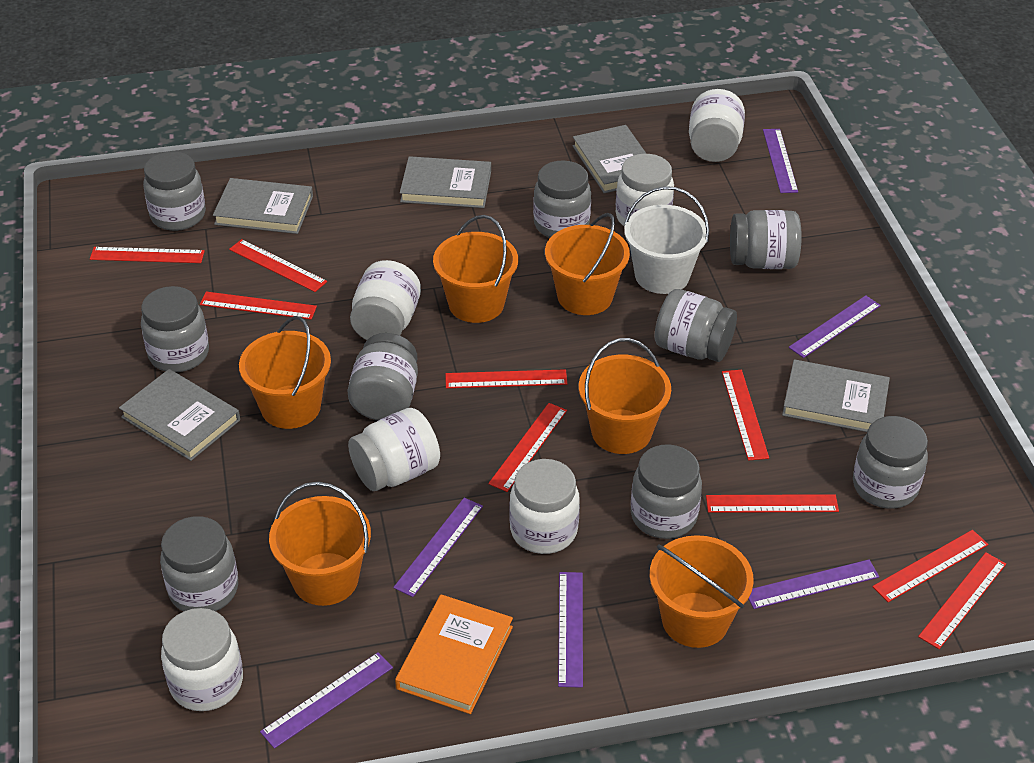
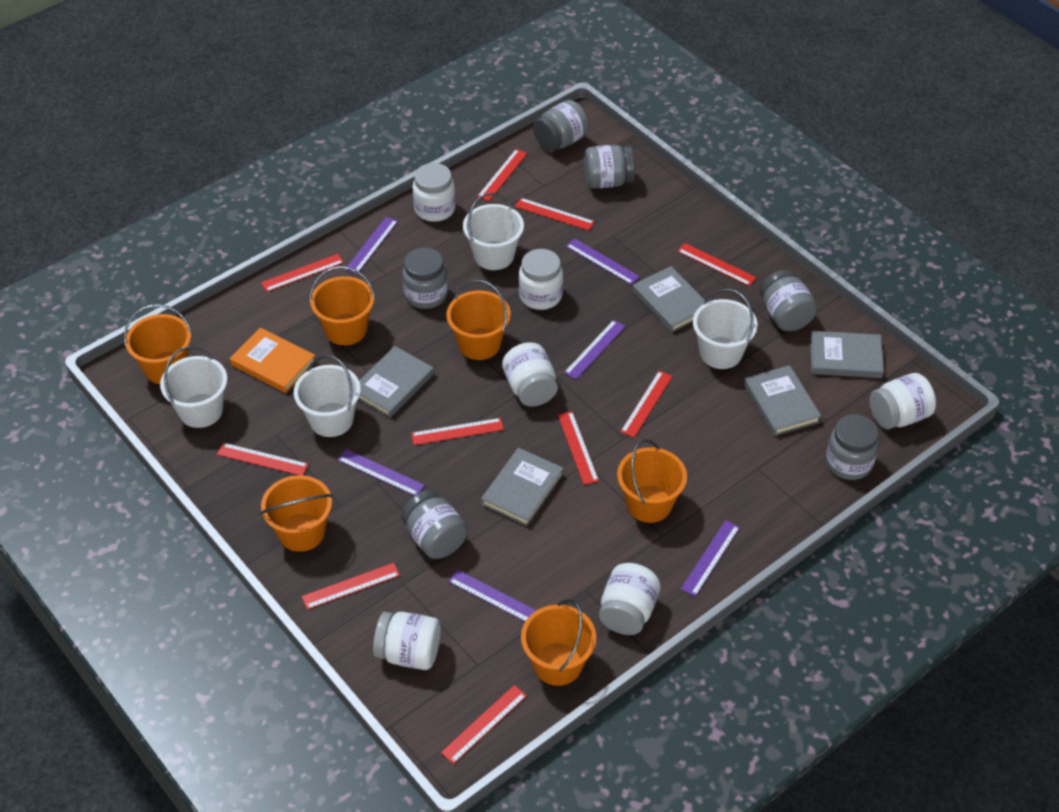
grey jar: [141,286,209,372] [143,152,206,231] [160,516,238,612] [347,333,418,420] [533,160,591,238] [631,444,702,539] [654,289,737,362] [730,210,802,269] [853,416,928,509] = 9 -> [401,490,468,559] [402,248,448,309] [533,100,589,152] [584,145,635,189] [760,270,818,331] [826,415,879,480] = 6
red ruler: [90,247,205,263] [200,292,317,320] [229,239,327,292] [445,369,567,388] [488,403,567,492] [706,494,839,513] [722,370,769,461] [872,530,988,602] [918,552,1006,649] = 9 -> [217,443,309,475] [261,254,344,292] [302,563,400,610] [411,418,504,445] [441,685,527,764] [477,149,527,201] [515,198,595,230] [558,411,599,485] [620,371,673,438] [677,243,756,286] = 10
white bucket: [624,186,709,294] = 1 -> [160,346,228,428] [294,355,361,437] [463,193,524,270] [693,289,758,369] = 4

